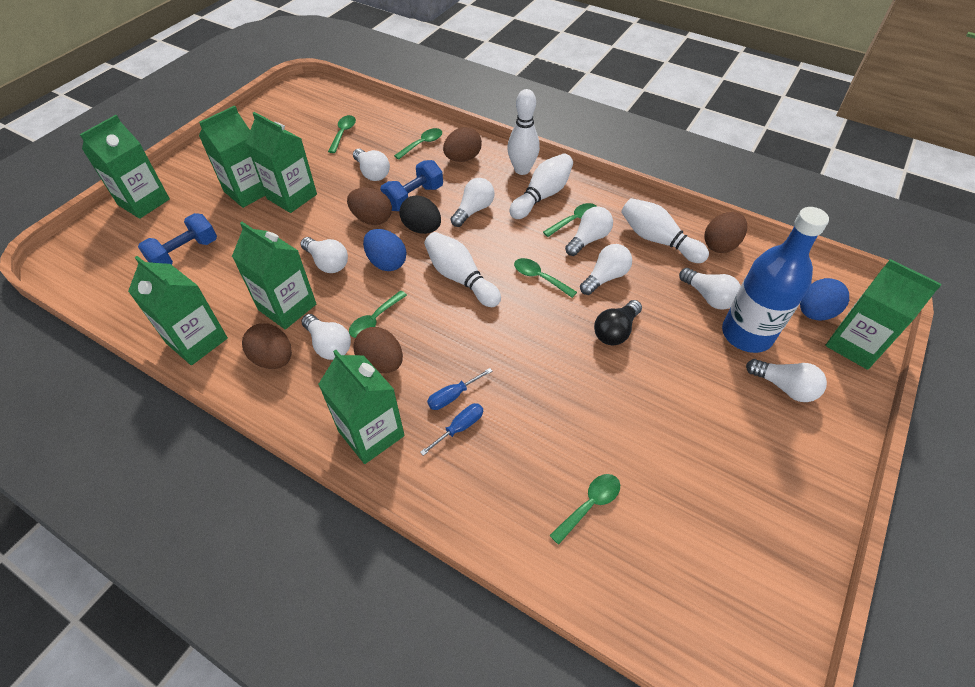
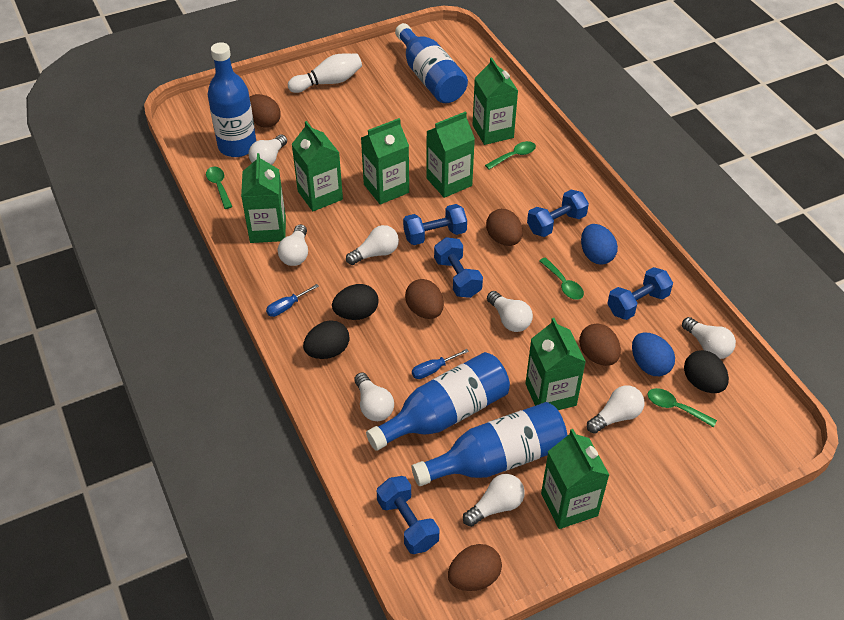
black egg: [399,195,441,234] = 1 -> [303,320,350,359] [332,284,379,320] [684,350,729,393] = 3
black light bulb: [594,300,642,346] = 1 -> none = 0
blue bottle: [722,207,829,353] = 1 -> [208,42,256,157] [366,352,510,451] [395,23,468,103] [412,402,567,486] = 4
blue dumbbell: [138,213,217,265] [380,160,443,211] = 2 -> [377,476,440,554] [403,204,467,245] [434,237,483,298] [527,190,589,237] [607,267,673,320] = 5
green spoon: [328,115,356,153] [349,290,407,338] [394,128,442,159] [514,258,577,298] [543,203,597,237] [549,474,620,545] = 6 -> [206,167,232,209] [485,141,536,170] [539,257,584,300] [647,388,717,427] = 4
white bowling pin: [424,232,501,307] [507,89,540,175] [510,153,573,219] [621,198,709,263] = 4 -> [288,54,362,93] = 1

